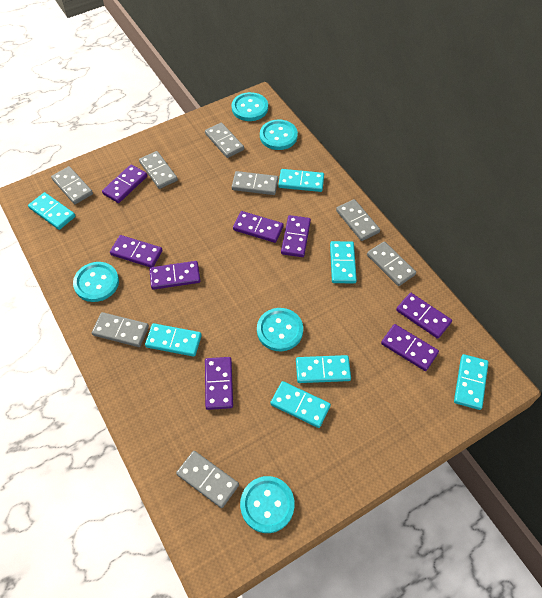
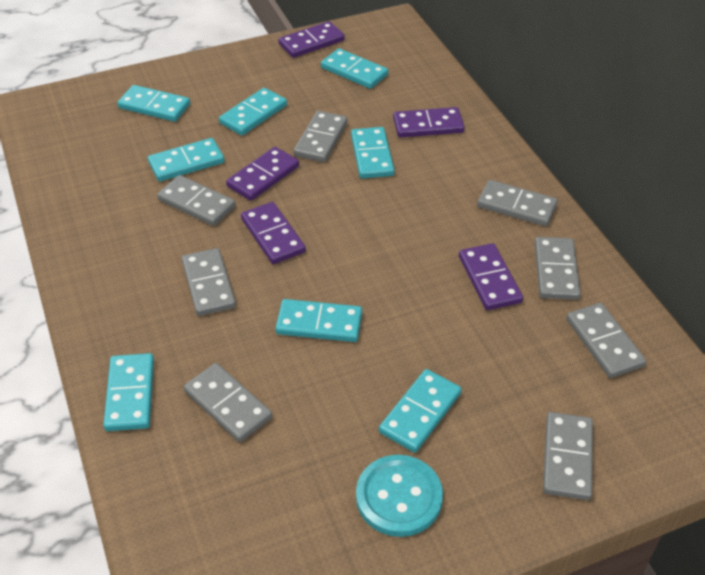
purple domino: [102,164,147,203] [110,235,162,267] [149,261,200,290] [205,357,233,410] [233,211,284,243] [281,215,311,257] [381,324,439,371] [396,293,452,339] = 8 -> [226,147,299,201] [241,202,306,264] [278,21,345,58] [393,107,464,138] [459,243,523,310] = 5
turquoise button: [73,262,119,302] [231,92,268,121] [240,476,295,533] [257,308,303,351] [260,119,298,150] = 5 -> [356,455,443,537] = 1
turquoise domino: [28,192,76,230] [145,323,202,357] [270,381,331,428] [278,169,324,192] [296,355,351,383] [330,241,357,283] [454,354,489,410] = 7 -> [103,353,154,431] [117,85,190,122] [148,138,225,182] [219,88,287,135] [275,299,362,342] [321,48,388,89] [351,127,395,179] [379,369,462,453] = 8

